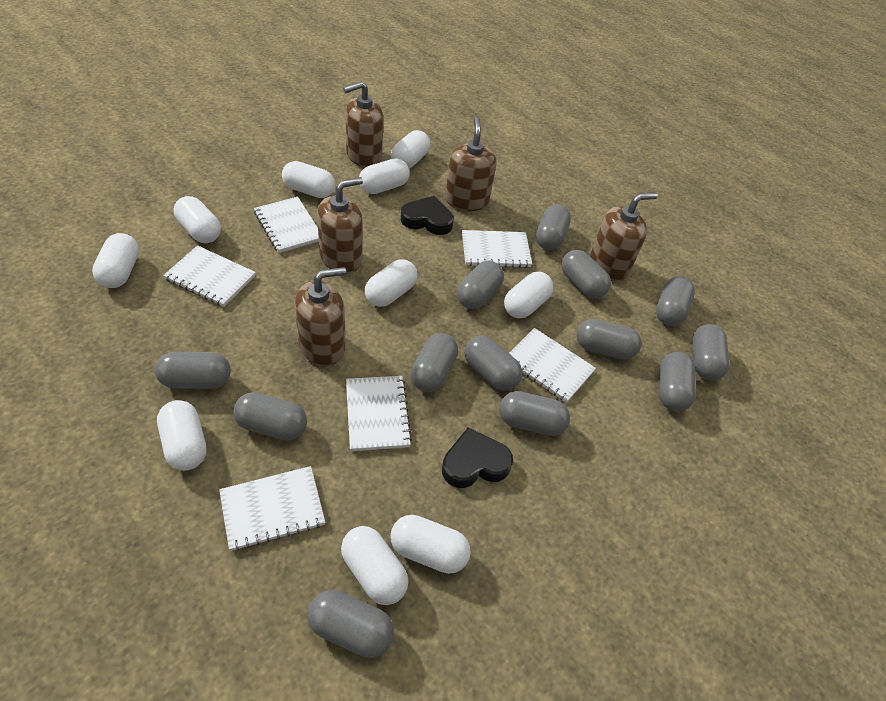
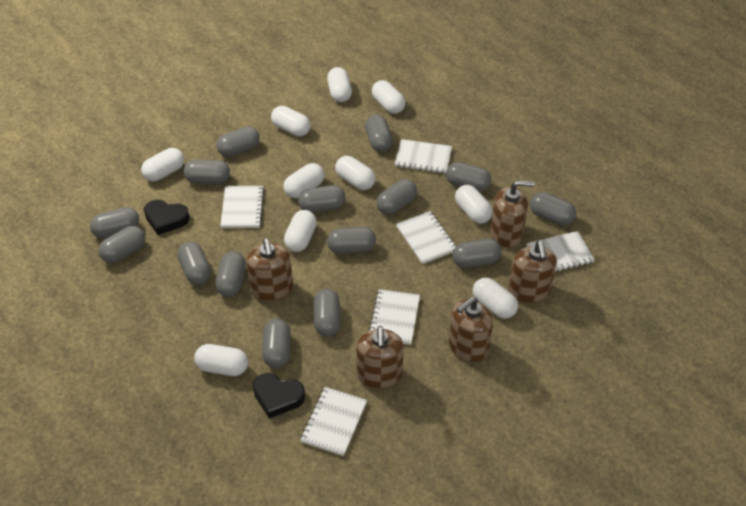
grey capsule: [155,352,231,389] [233,392,307,440] [308,590,394,658] [411,333,458,392] [457,260,504,309] [465,335,523,391] [499,391,570,436] [536,204,571,250] [561,250,611,299] [577,319,642,360] [656,276,695,326] [659,352,696,412] [692,324,730,381] = 13 -> [90,207,139,238] [98,226,145,263] [177,242,211,285] [183,160,230,184] [215,251,246,297] [216,127,260,157] [262,319,291,368] [298,185,345,213] [313,289,341,336] [327,227,376,254] [365,114,393,152] [376,179,417,215] [446,162,492,192] [452,238,501,268] [530,192,576,225] = 15

